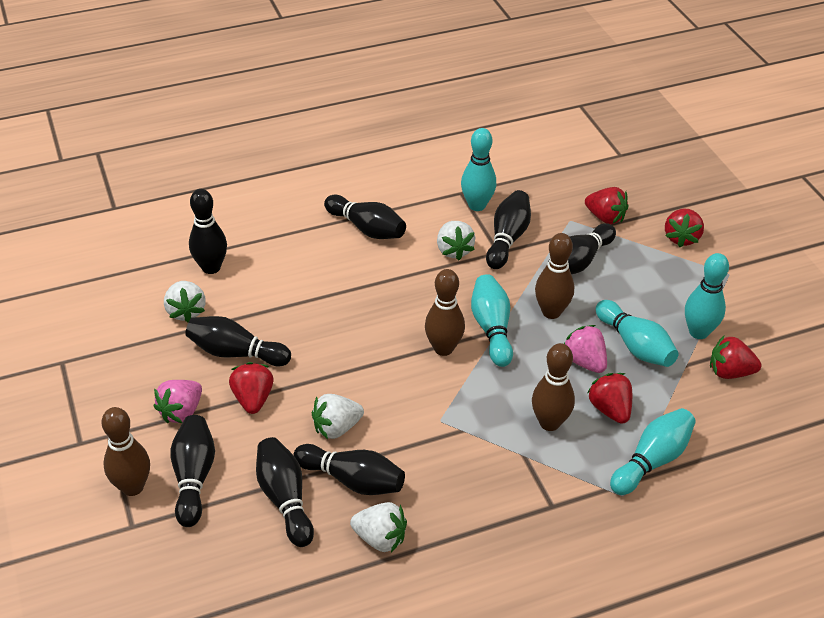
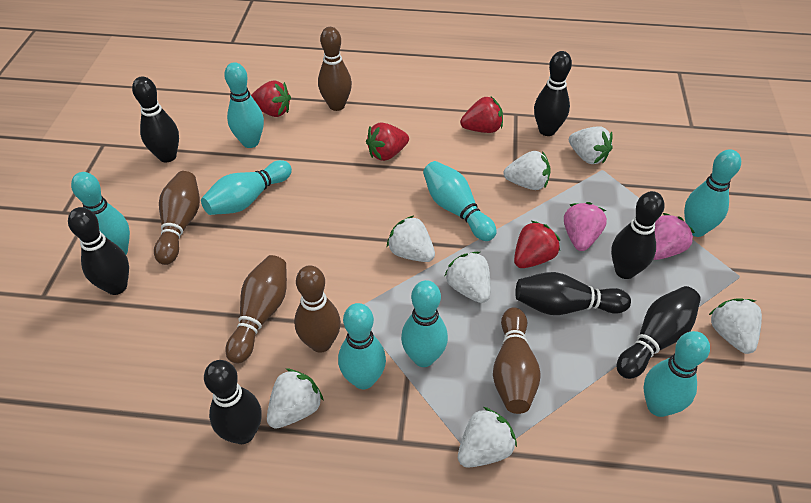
black bowling pin: [170,415,215,527] [185,316,291,366] [189,189,227,274] [256,437,314,547] [293,444,405,495] [324,195,406,239] [486,190,531,269] [548,223,616,274] = 8 -> [68,207,129,295] [132,76,179,163] [204,360,262,444] [515,272,631,315] [534,51,572,136] [611,191,665,279] [617,286,701,379] = 7
brown bowling pin: [102,407,150,496] [425,269,465,356] [532,343,575,431] [535,233,574,319] = 4 -> [154,171,200,265] [225,255,287,364] [294,265,341,353] [318,27,352,111] [493,307,541,414] = 5
red strawberry: [229,362,274,414] [585,187,628,224] [587,373,632,424] [665,209,704,247] [710,336,762,379] = 5 -> [251,80,291,117] [366,122,409,161] [460,97,503,133] [514,220,560,268] = 4
turquoise bowling pin: [461,128,496,211] [471,274,513,367] [596,300,679,367] [610,408,696,495] [685,253,729,339] = 5 -> [71,172,130,255] [201,160,292,215] [224,62,264,148] [338,303,386,389] [401,280,448,367] [423,161,497,241] [644,331,710,417] [684,149,741,237] = 8
white strawberry: [164,281,206,322] [312,394,364,439] [350,502,407,553] [437,221,475,260] = 4 -> [267,369,324,429] [387,215,435,262] [445,252,490,303] [458,407,517,468] [503,151,551,190] [569,126,613,164] [709,298,762,354] = 7

